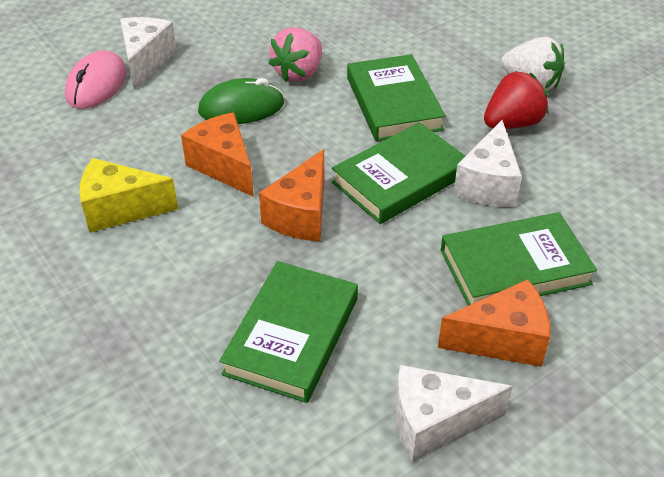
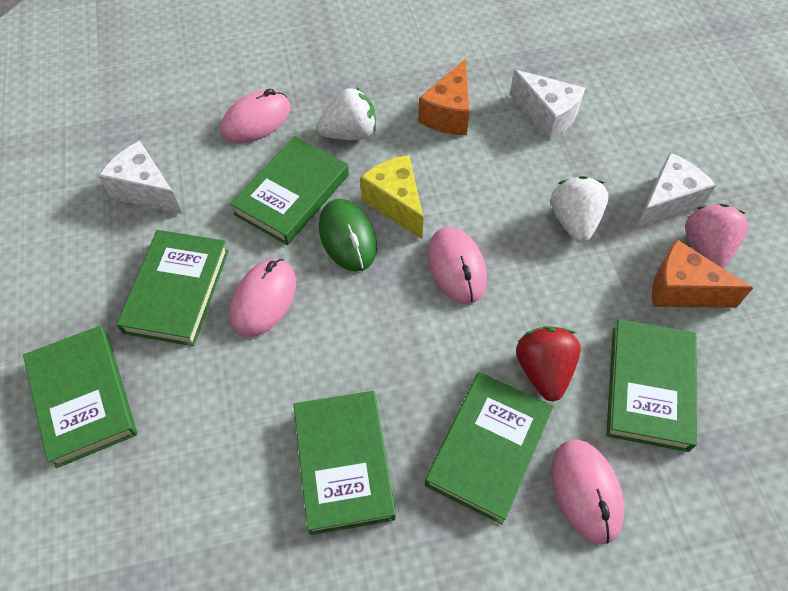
green book: [219,261,358,403] [332,122,465,224] [347,54,446,141] [441,212,597,306] = 4 -> [23,326,137,468] [116,230,229,346] [230,136,349,245] [294,391,396,535] [425,372,553,525] [606,319,697,452] = 6
orange cheese: [181,112,254,197] [259,149,324,241] [438,279,550,367] = 3 -> [418,59,470,135] [652,239,753,308] = 2
pink mouse: [65,50,127,109] = 1 -> [221,89,291,144] [230,259,296,338] [427,227,487,304] [551,439,625,544] = 4
white strawberry: [501,37,565,91] = 1 -> [316,87,376,140] [551,176,609,243] = 2

